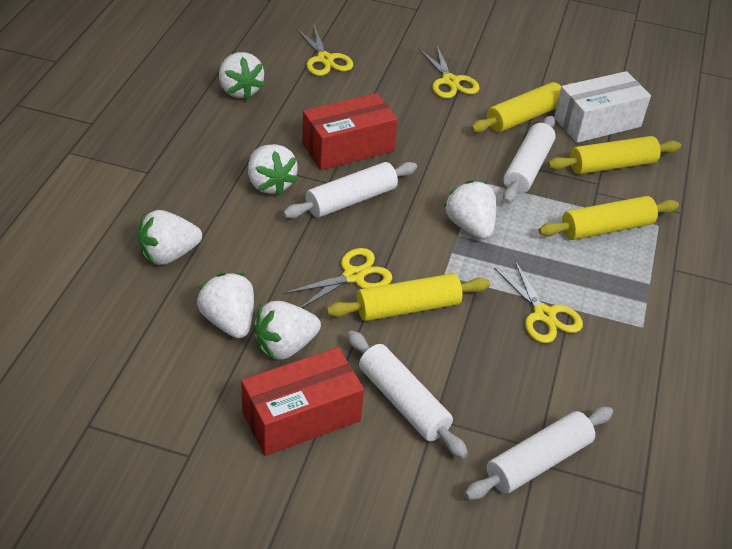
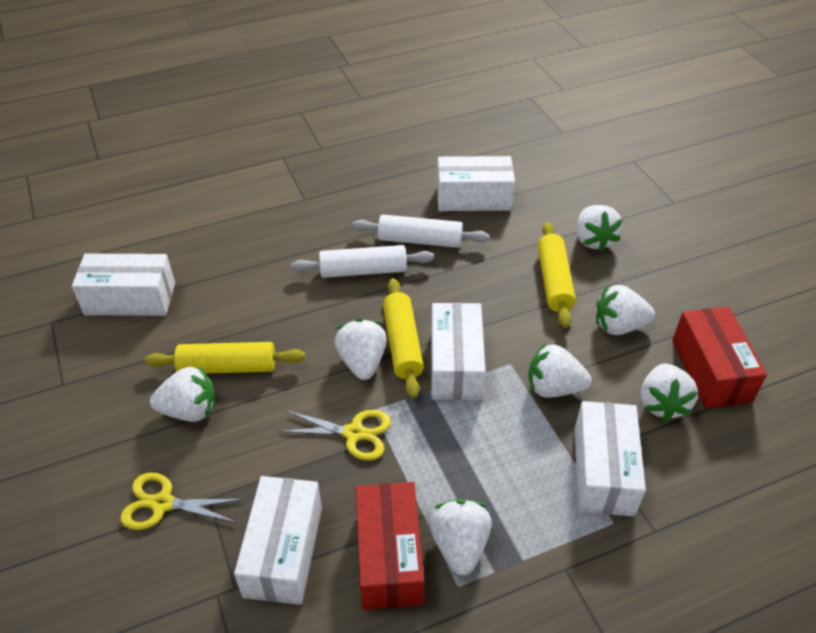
white box: [554,71,651,143] = 1 -> [72,254,175,316] [234,476,322,605] [431,303,486,400] [437,156,515,211] [574,401,646,517] = 5
white rolling pin: [283,162,417,218] [347,330,468,458] [465,407,613,500] [503,116,556,204] = 4 -> [291,245,434,278] [352,215,489,248] = 2
white strawberry: [138,210,202,265] [197,273,254,338] [219,52,265,100] [248,144,298,196] [253,301,321,360] [444,180,496,239] = 6 -> [150,366,215,422] [334,319,387,380] [429,499,492,576] [529,343,591,398] [576,205,623,252] [596,285,655,335] [641,363,698,422] = 7
yellow rolling pin: [326,273,490,321] [471,82,573,133] [538,196,679,240] [547,136,681,174] = 4 -> [145,342,305,373] [383,278,424,398] [538,222,576,328] = 3
yellow scissors: [284,248,392,308] [296,25,353,76] [419,46,480,98] [494,261,583,343] = 4 -> [120,473,245,530] [278,410,391,461] = 2

